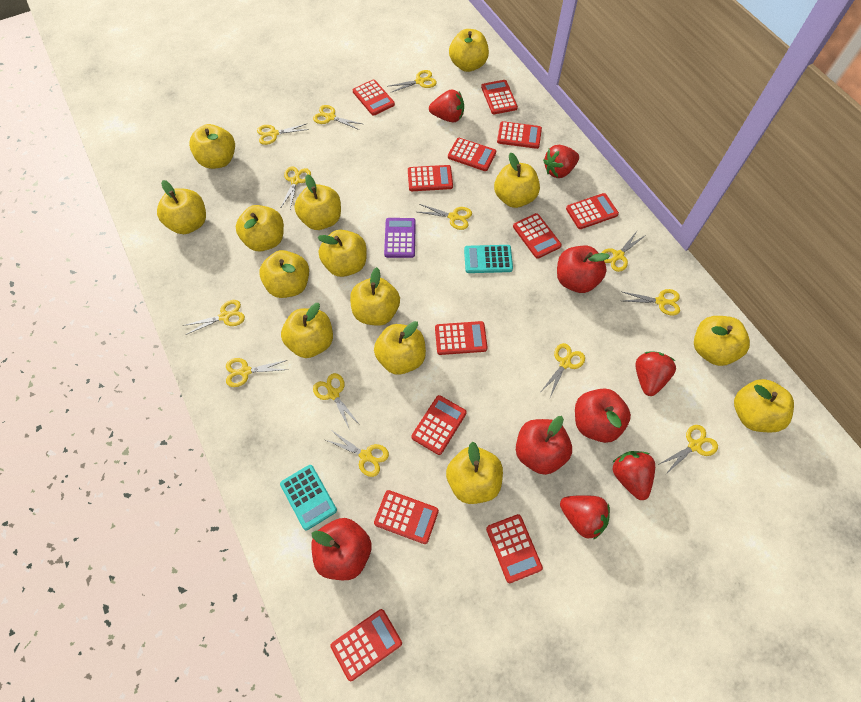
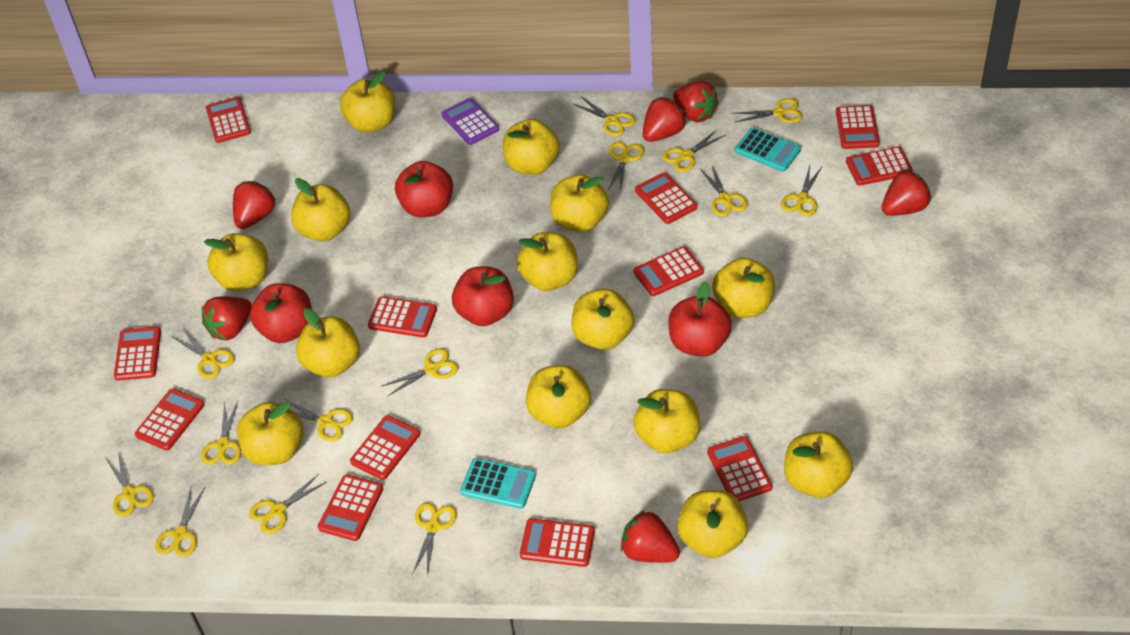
red strawberry: [429,90,464,122] [543,145,579,178] [560,495,610,540] [613,451,655,500] [635,351,676,396] = 5 -> [202,296,252,340] [233,181,276,229] [621,510,680,563] [642,97,687,142] [673,81,719,122] [882,170,931,216] = 6
yellow scissors: [183,300,245,335] [226,358,288,387] [257,123,309,145] [281,166,311,209] [313,105,362,130] [313,373,360,430] [326,430,389,477] [389,70,437,93] [418,204,472,230] [541,343,585,397] [601,231,646,272] [623,289,680,316] [658,425,718,474] = 13 -> [106,452,154,517] [155,486,205,557] [173,328,235,379] [201,401,241,465] [249,474,327,534] [285,399,353,442] [382,348,458,396] [412,503,457,576] [574,97,636,136] [608,141,644,192] [662,130,726,172] [700,166,748,217] [734,98,803,123] [781,166,822,216] = 14

